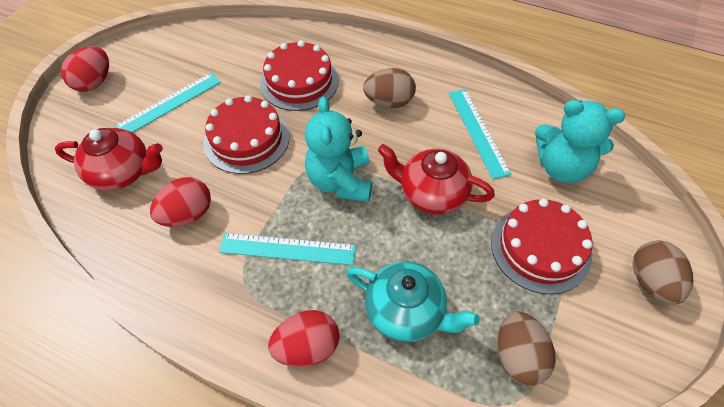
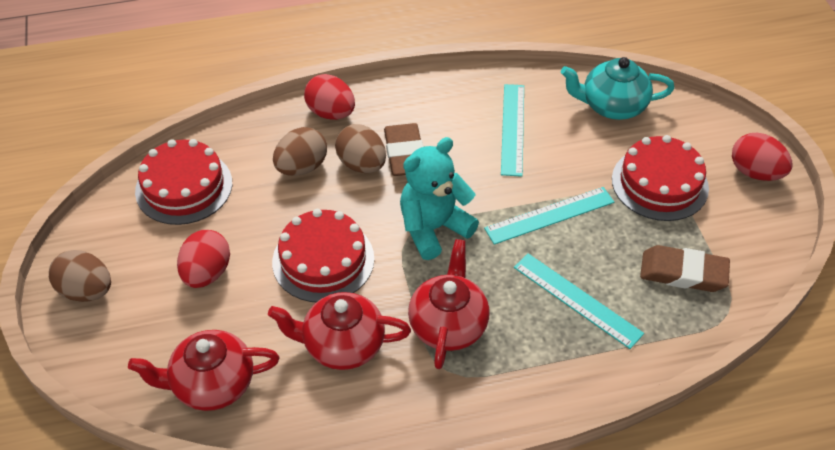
brown eraser: none = 0 -> [384,123,423,176] [640,245,730,292] = 2
red teapot: [55,128,163,191] [378,144,495,214] = 2 -> [128,330,279,411] [268,292,411,370] [408,239,489,369] = 3
turquoise teddy bear: [305,96,372,202] [535,100,625,183] = 2 -> [400,137,479,260] = 1

